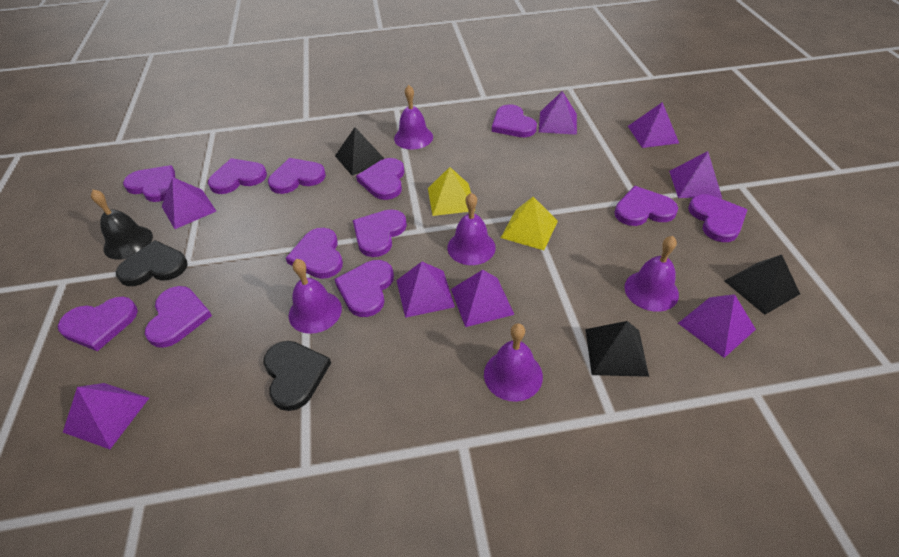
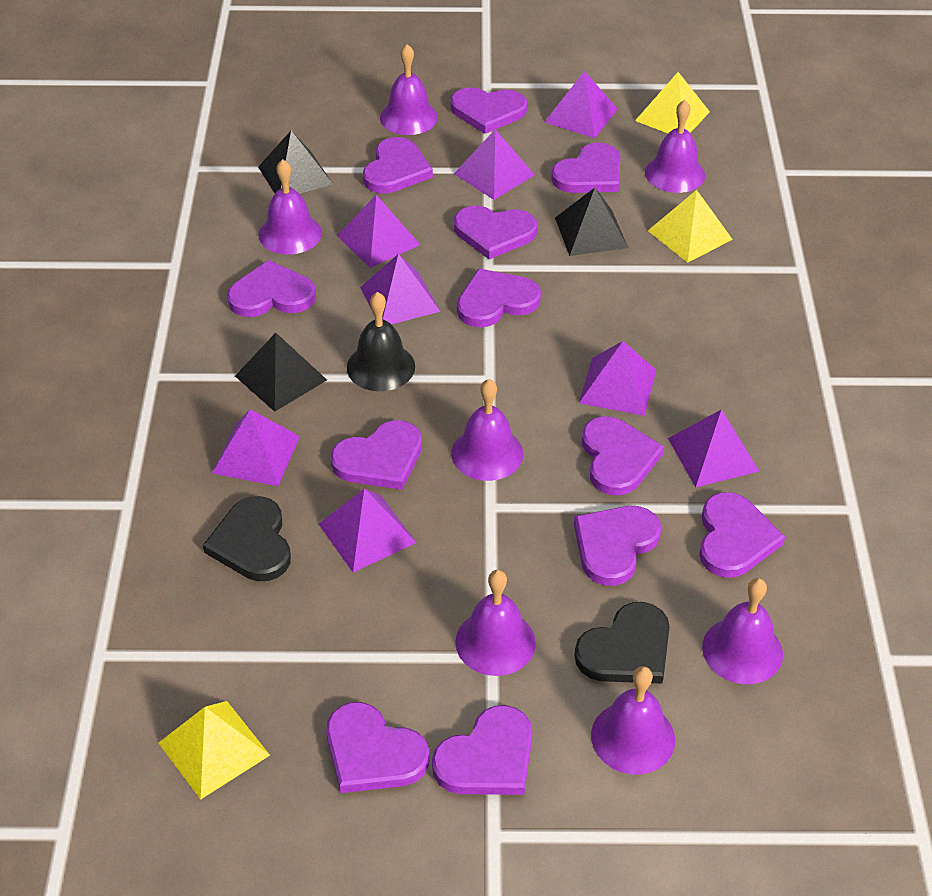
purple bell: [289,259,342,334] [394,85,433,150] [447,193,496,265] [484,323,543,402] [625,236,679,312] = 5 -> [259,159,322,255] [380,44,438,135] [451,379,523,481] [455,570,536,676] [591,666,675,774] [645,100,705,193] [702,578,783,684] = 7
yellow pyramid: [428,167,475,216] [501,197,558,250] = 2 -> [159,701,270,800] [635,72,710,133] [648,190,733,263] = 3

